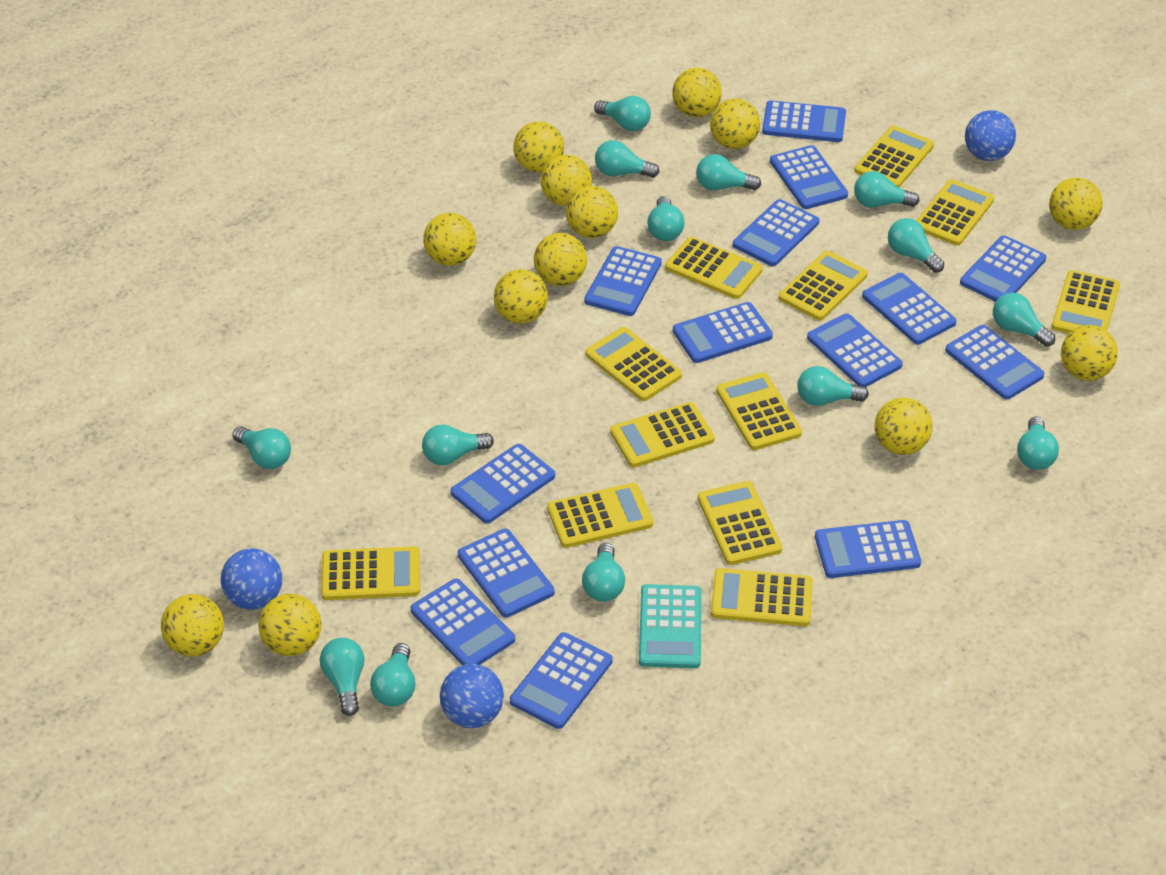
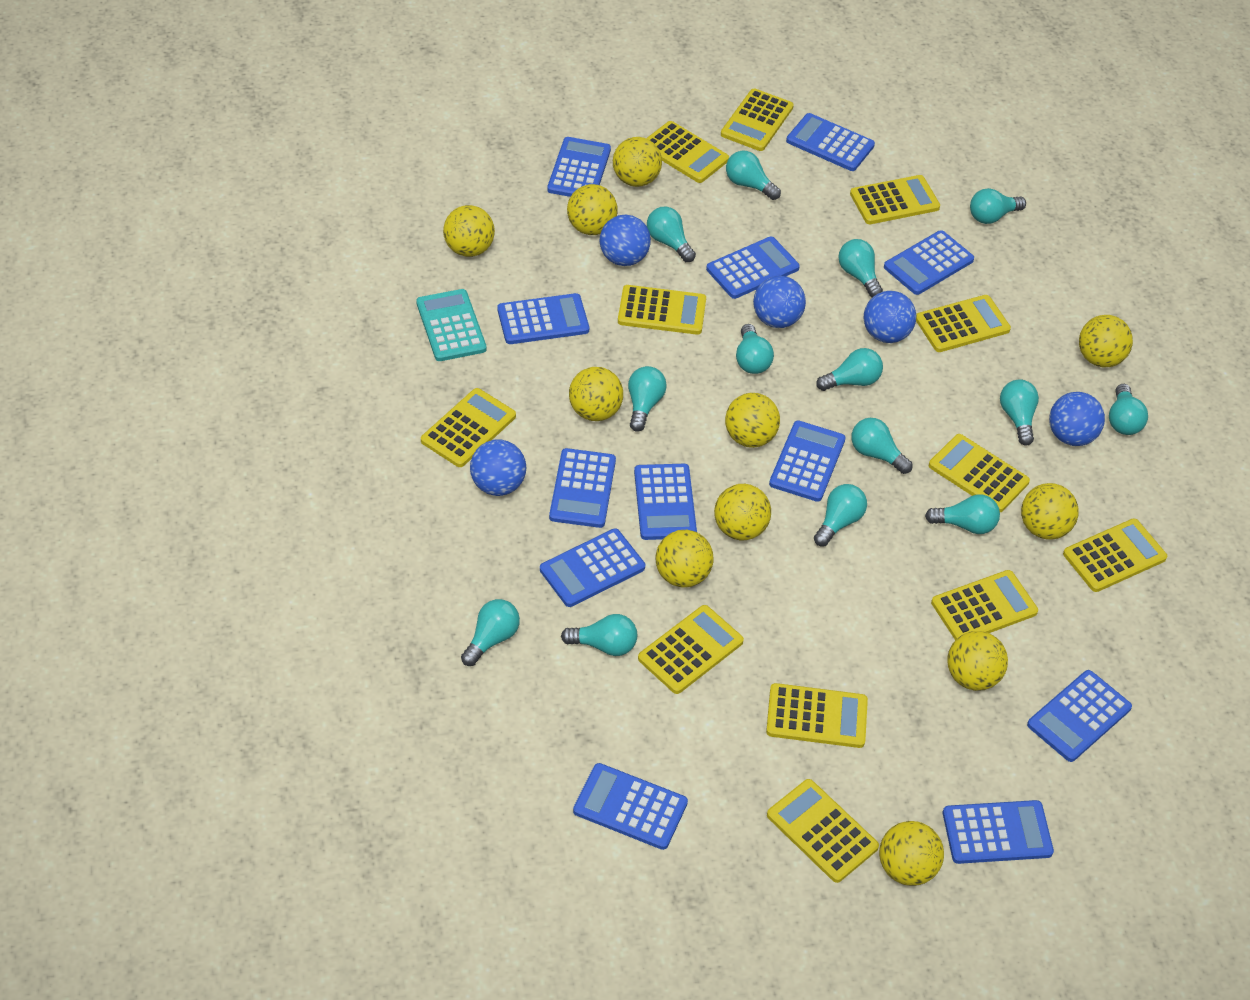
blue ball: [221,548,282,610] [440,664,504,728] [965,110,1016,161] = 3 -> [470,439,526,496] [600,215,651,266] [753,276,806,328] [864,291,916,343] [1049,392,1105,446] = 5
blue calculator: [411,579,515,665] [451,444,555,524] [458,529,555,618] [510,632,612,729] [584,246,662,316] [673,302,773,363] [733,199,819,266] [762,100,846,142] [770,145,848,209] [807,313,903,387] [815,520,921,578] [862,273,957,345] [945,325,1044,400] [960,235,1046,302] = 14 -> [497,293,589,344] [540,529,645,607] [547,137,611,197] [549,448,616,528] [573,763,688,850] [634,464,697,540] [706,237,800,299] [769,421,846,502] [786,113,875,171] [884,230,974,295] [943,800,1054,864] [1027,670,1132,762] = 12
yellow ball: [161,594,224,657] [259,594,321,656] [423,213,476,266] [494,269,548,324] [513,121,564,173] [534,233,587,286] [541,155,592,206] [566,186,618,238] [672,68,722,117] [710,98,760,149] [875,398,932,455] [1049,178,1102,230] [1061,325,1118,381] = 13 -> [443,205,495,257] [567,184,618,235] [569,367,623,421] [613,137,662,187] [656,530,713,588] [714,484,771,541] [725,393,780,448] [879,821,944,886] [947,631,1008,691] [1021,483,1079,540] [1079,315,1133,367] = 11

